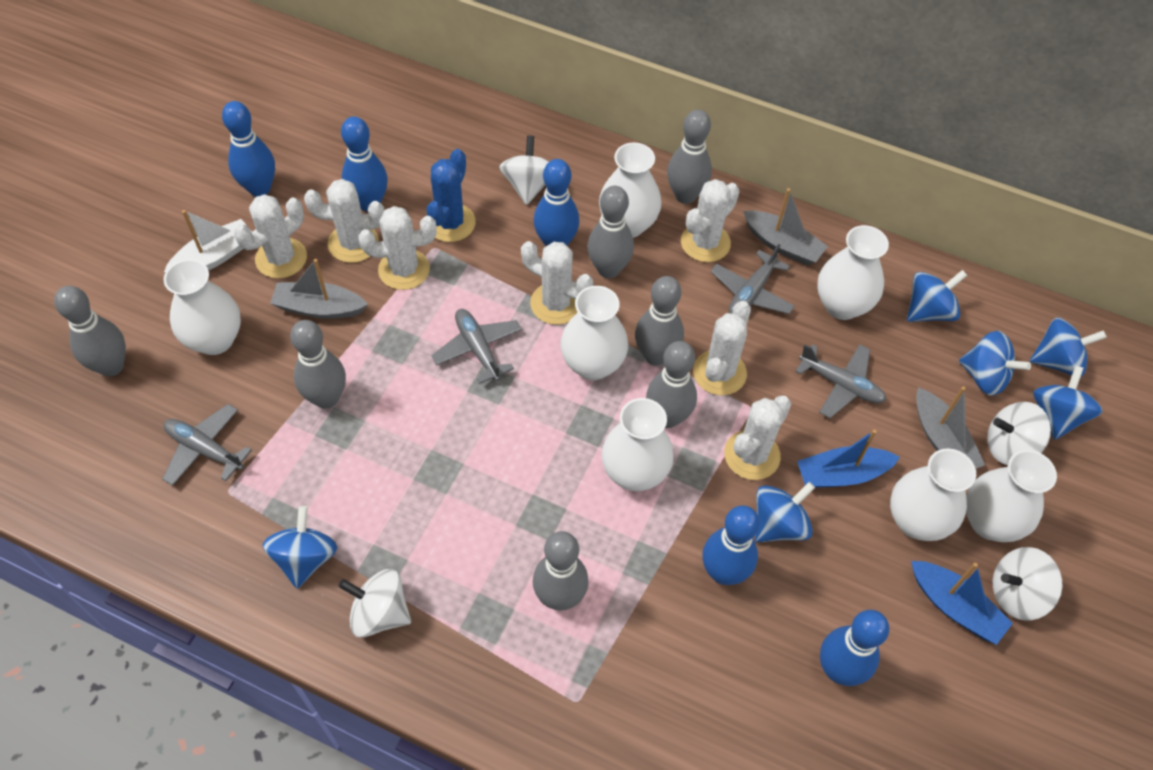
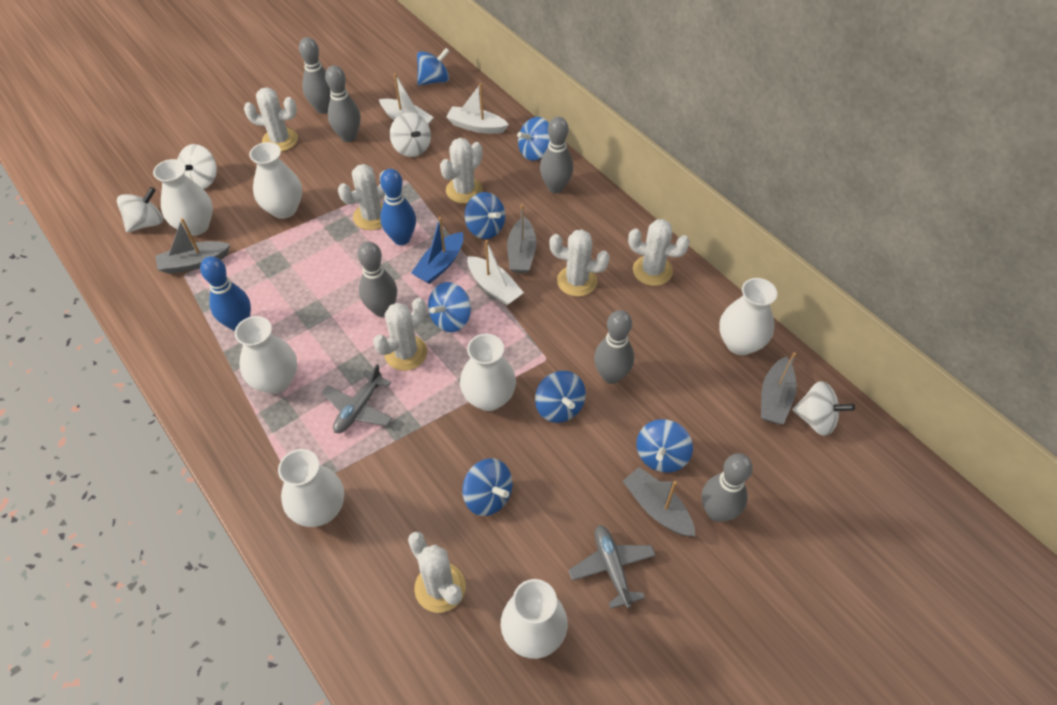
blue boat: [797,429,900,488] [911,561,1013,645] = 2 -> [411,217,464,284] = 1
blue bowling pin: [222,101,275,197] [341,116,388,212] [533,159,579,246] [702,505,760,585] [820,610,889,686] = 5 -> [200,256,251,331] [380,169,416,245] = 2
blue cactus: [427,149,476,242] = 1 -> none = 0
blue spinning top: [263,506,337,589] [755,482,815,542] [907,270,967,322] [959,331,1031,396] [1030,317,1107,377] [1033,365,1103,440] = 6 -> [417,48,449,85] [428,282,471,332] [462,458,513,516] [464,192,505,239] [517,117,550,161] [535,371,586,423] [636,419,693,473] = 7
grey boat: [270,259,368,319] [743,188,828,265] [916,386,985,469] = 3 -> [156,218,230,274] [507,204,537,273] [623,467,695,536] [761,352,797,424] = 4
grey bowling pin: [54,286,126,376] [290,320,346,409] [533,531,589,611] [587,186,634,278] [635,276,684,366] [646,341,697,428] [667,109,712,204] = 7 -> [299,37,331,114] [325,65,360,142] [357,241,397,317] [540,117,573,193] [594,310,634,384] [702,453,753,522] = 6
grey plane: [162,404,252,486] [431,309,522,384] [711,244,795,314] [795,344,886,418] = 4 -> [322,364,392,433] [568,525,656,609] = 2
white boat: [164,210,252,273] = 1 -> [379,73,434,125] [446,83,509,134] [467,240,524,305] = 3

